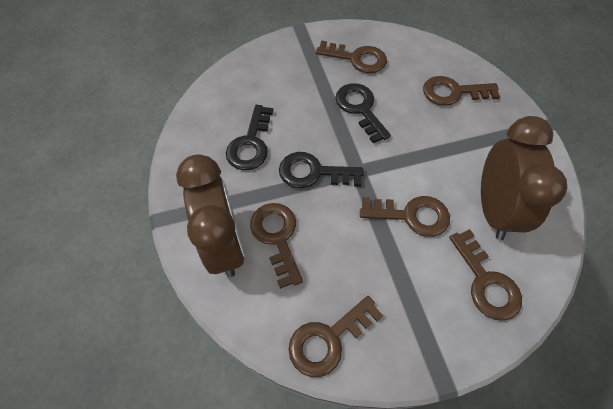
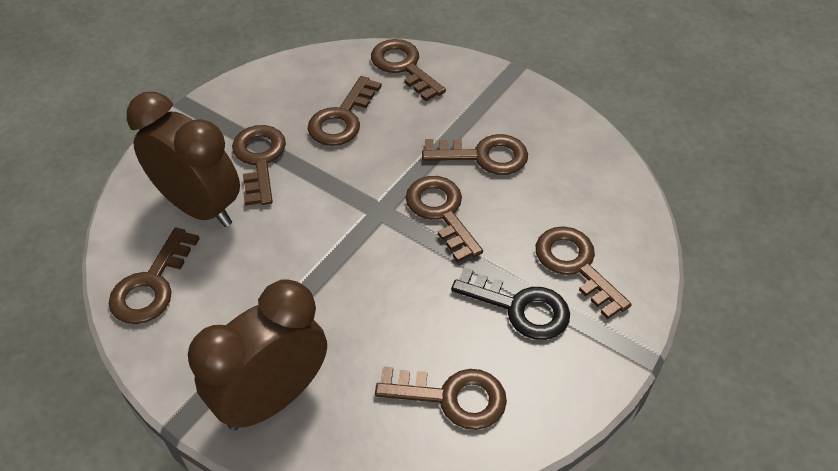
black key: [226,105,273,170] [279,152,364,188] [335,83,391,144] = 3 -> [451,267,570,340] = 1
brown key: [250,203,303,289] [289,296,383,377] [316,40,387,73] [360,196,450,237] [423,76,500,106] [449,229,522,321] = 6 -> [109,228,200,324] [232,125,286,206] [308,76,382,146] [371,39,446,101] [375,366,507,430] [406,176,483,262] [422,134,528,175] [536,226,632,319] = 8

